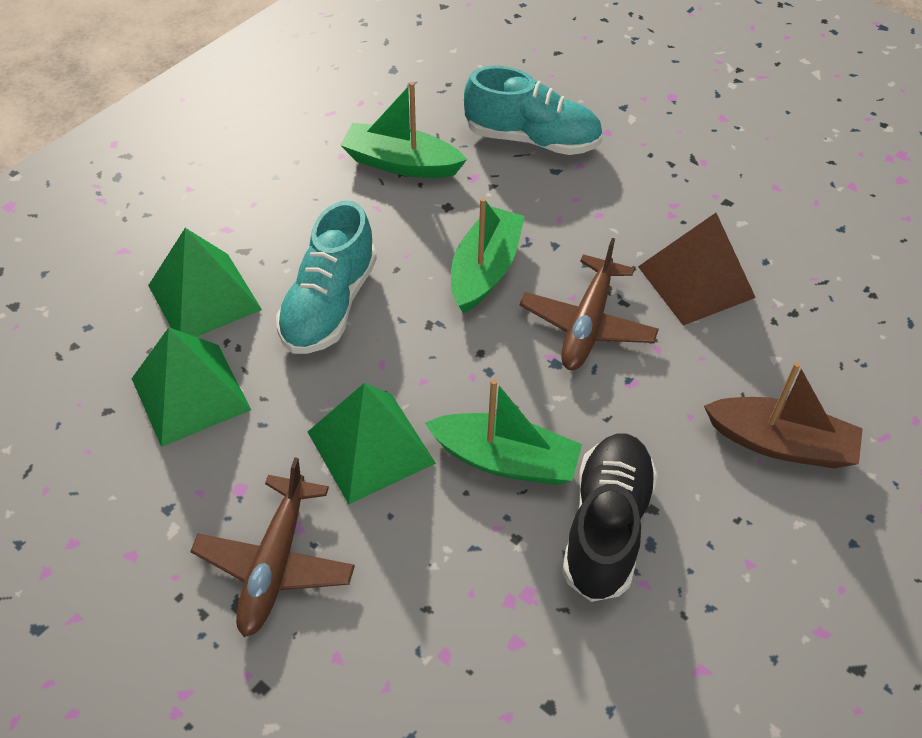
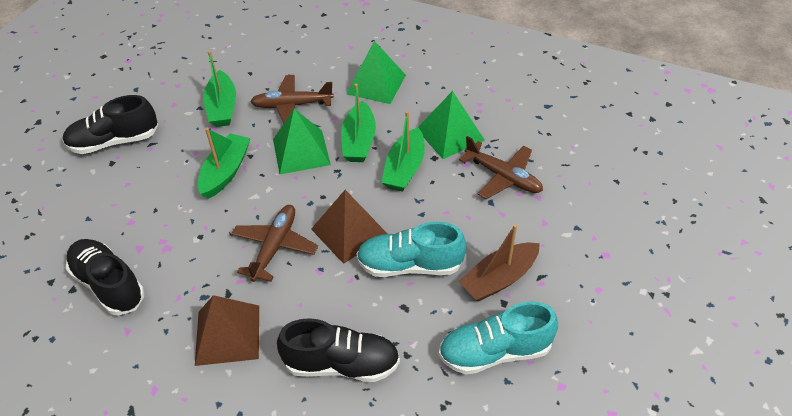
black shoe: [562,434,658,602] = 1 -> [63,95,158,154] [66,239,145,315] [277,318,400,382] = 3
brown plane: [190,457,355,637] [520,238,659,370] = 2 -> [231,205,318,282] [250,75,334,123] [459,136,543,199] = 3
brown pyramid: [638,213,756,326] = 1 -> [195,295,259,366] [311,190,387,264] = 2
green boat: [340,82,467,178] [425,379,582,485] [451,197,525,313] = 3 -> [198,128,251,199] [203,51,236,127] [341,84,376,162] [381,111,425,192] = 4

